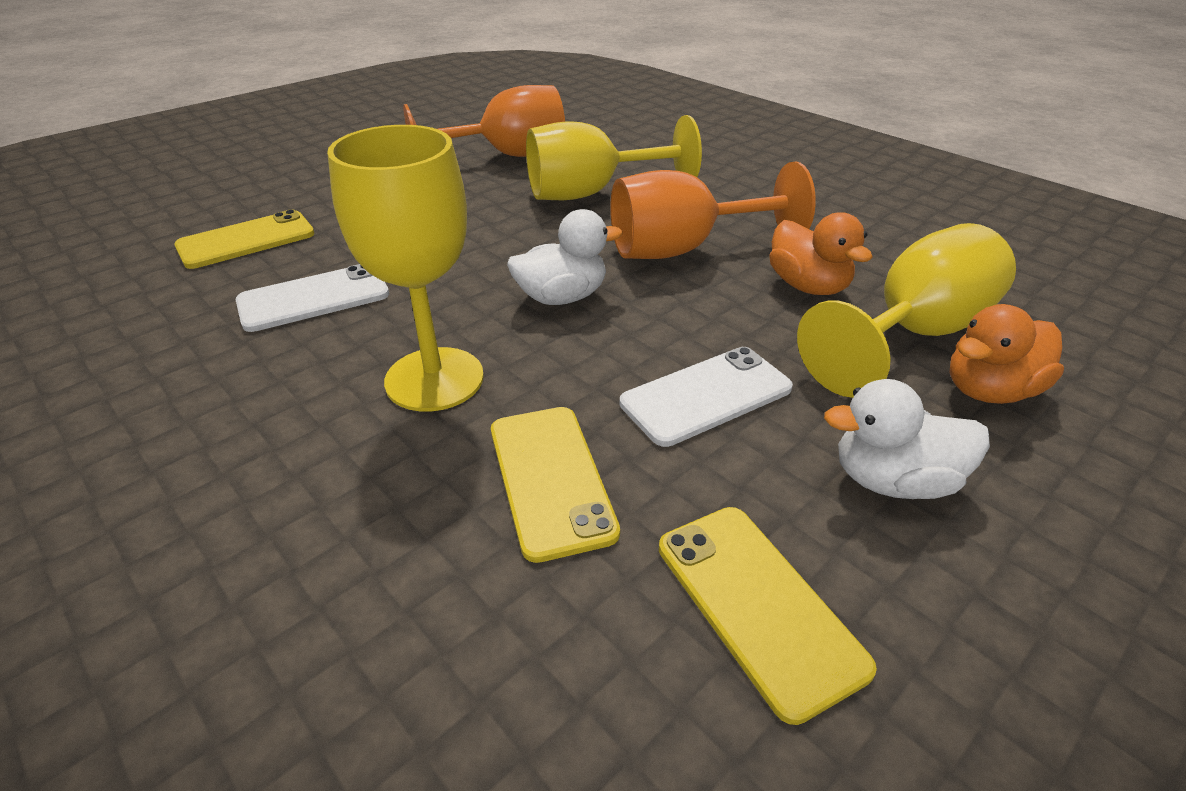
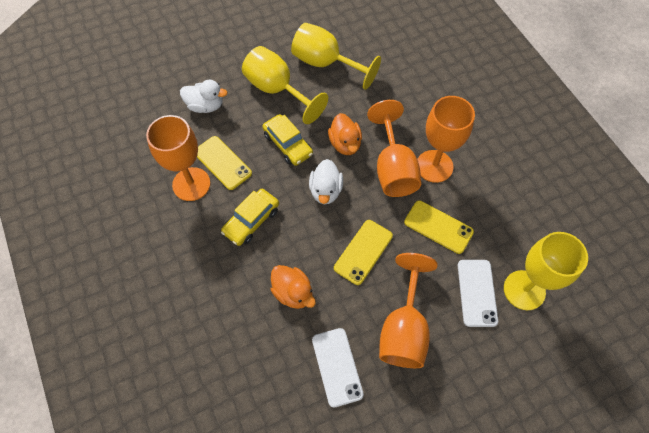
orange goblet: [403,85,565,157] [610,162,816,259] = 2 -> [146,115,210,201] [367,100,421,197] [379,253,438,368] [417,96,475,183] = 4
yellow car: none = 0 -> [221,189,279,246] [262,114,313,166] = 2

